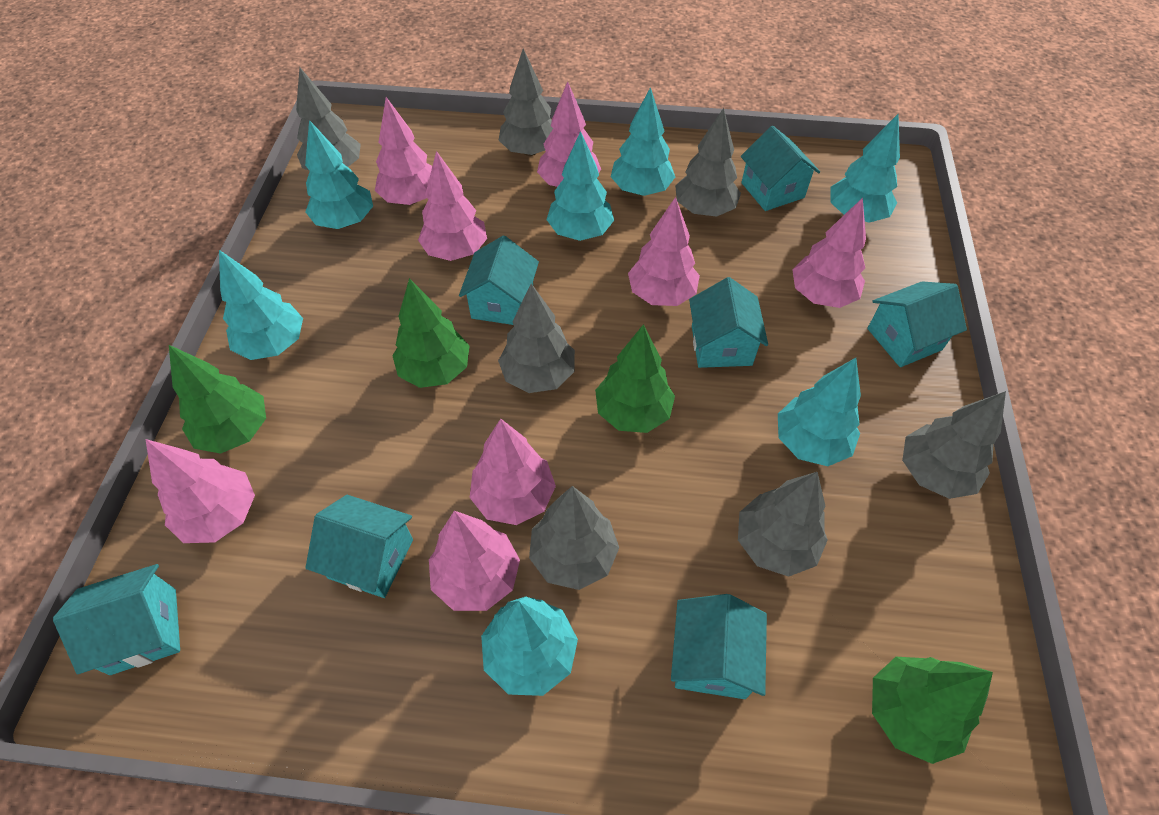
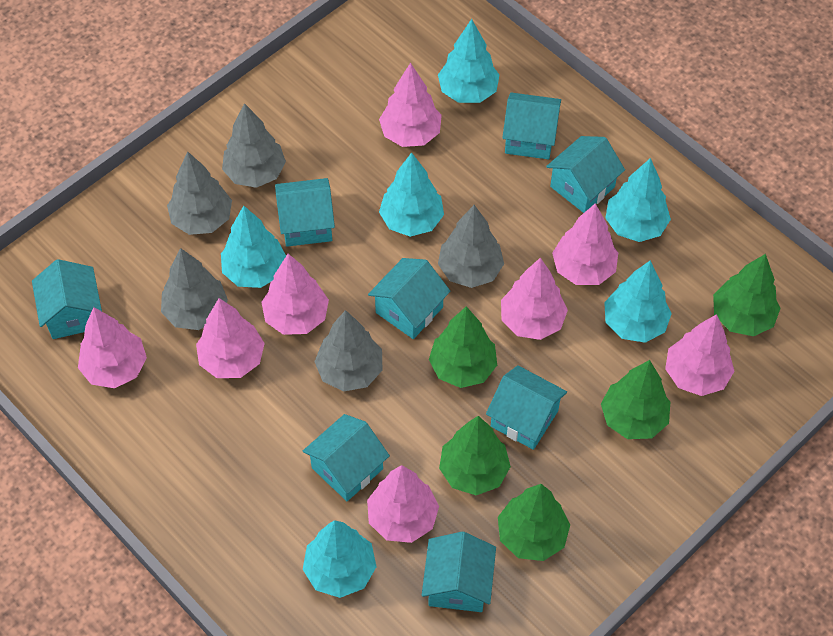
green tree: [169,345,266,454] [392,278,470,388] [595,324,675,433] [872,657,993,764] = 4 -> [429,306,497,388] [439,416,511,495] [498,484,570,561] [601,360,670,439] [713,254,781,336] = 5
grey tree: [296,67,361,170] [498,284,575,393] [499,49,553,156] [529,486,619,590] [675,108,741,217] [738,472,828,577] [902,391,1006,499] = 7 -> [161,248,228,330] [167,151,232,235] [222,103,286,188] [314,310,382,392] [438,205,504,288] = 5
turquoise house: [53,564,180,675] [305,495,413,598] [459,235,539,325] [671,594,767,699] [689,277,768,368] [741,126,820,211] [867,281,967,367] = 7 -> [32,259,102,339] [275,178,335,247] [303,414,390,501] [368,258,450,339] [422,532,496,612] [486,365,567,450] [502,93,561,159] [546,136,625,213] = 8
turquoise tree: [219,250,303,360] [305,120,373,229] [481,596,578,696] [546,131,614,241] [611,87,675,196] [778,358,861,466] [830,114,900,223] = 7 -> [221,206,286,288] [303,520,377,598] [379,152,444,237] [438,19,499,103] [604,260,672,343] [605,158,671,242] = 6

